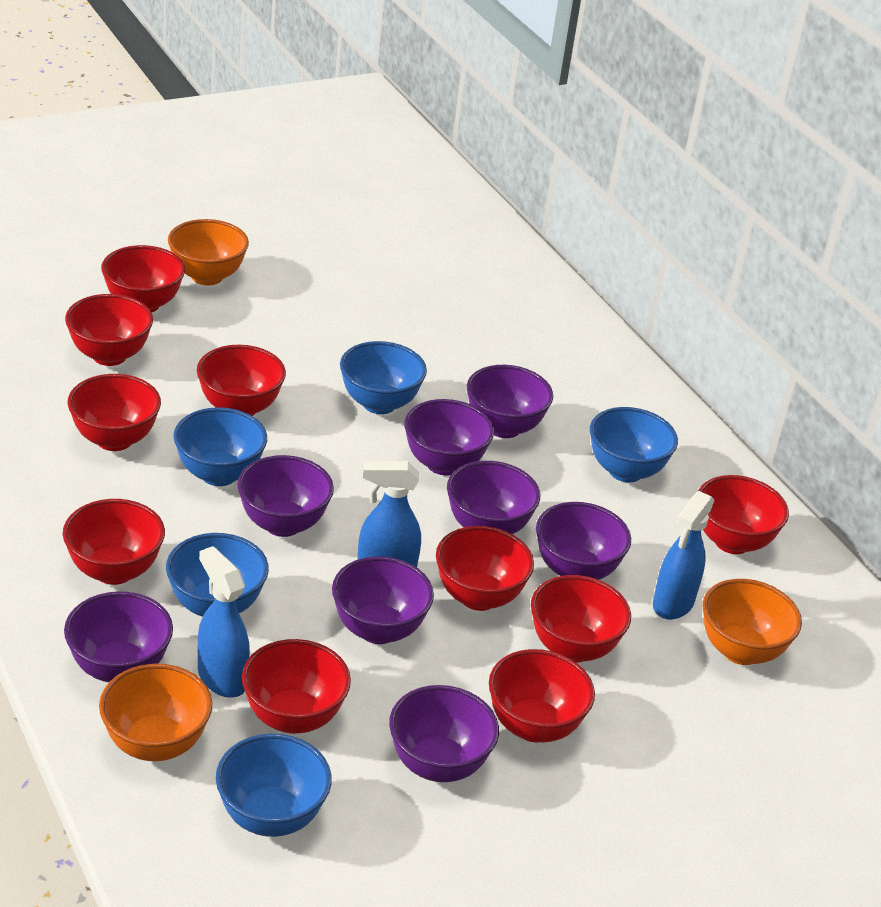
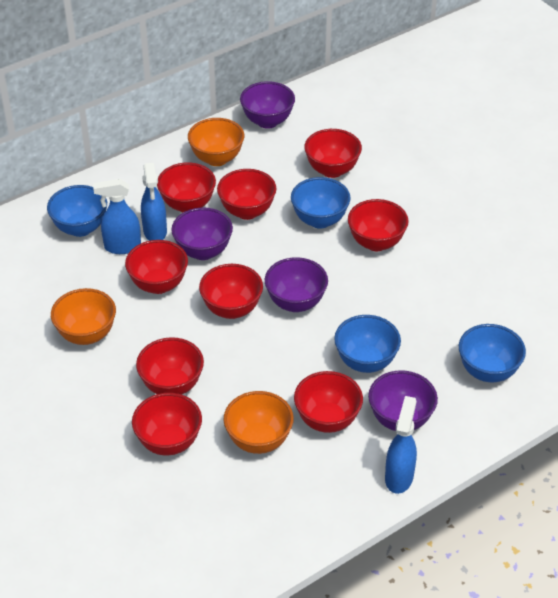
blue bowl: [166,533,269,617] [173,407,267,486] [216,733,332,837] [340,341,427,414] [590,407,678,482] = 5 -> [47,185,107,237] [291,177,351,229] [334,315,401,373] [459,324,526,382] = 4
purple bowl: [64,591,173,682] [237,455,334,537] [332,556,434,644] [389,685,499,782] [404,399,494,476] [447,461,540,534] [467,365,553,438] [536,502,631,580] = 8 -> [171,208,233,260] [240,81,295,129] [265,257,328,312] [368,370,438,431] = 4
red bowl: [63,499,165,585] [65,294,153,366] [68,374,161,451] [101,245,185,313] [197,345,286,416] [242,639,351,734] [436,526,534,611] [489,649,595,742] [531,575,631,663] [698,475,789,554] = 10 -> [125,240,188,294] [132,393,202,455] [136,337,204,395] [157,162,216,212] [199,264,263,319] [217,169,276,220] [294,371,363,433] [304,129,362,178] [348,199,409,251] = 9

